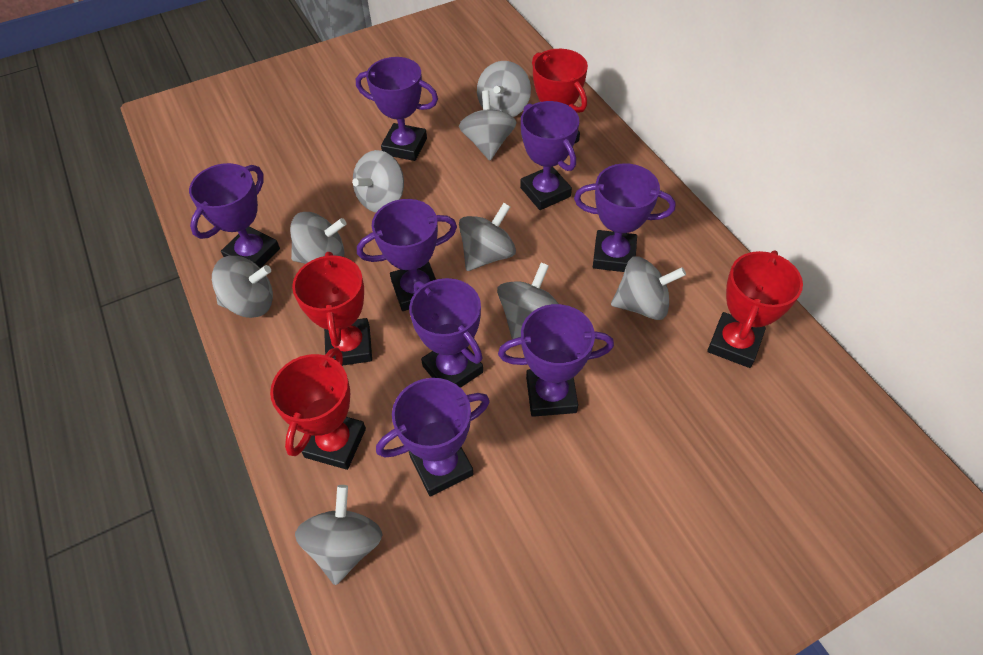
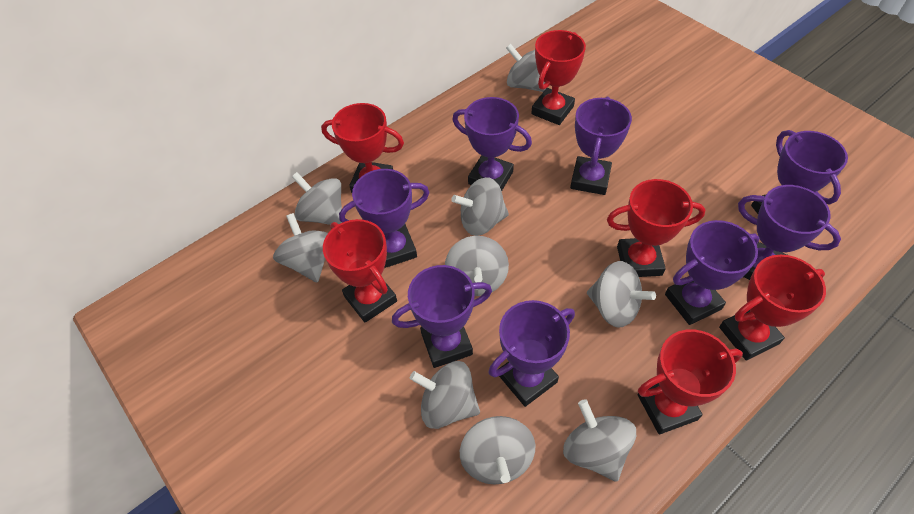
red trophy: [270,348,366,470] [292,252,372,366] [532,49,588,144] [707,250,803,368] = 4 -> [321,103,404,193] [323,219,397,323] [531,30,586,125] [607,179,705,277] [637,329,743,434] [719,255,826,360] = 6

